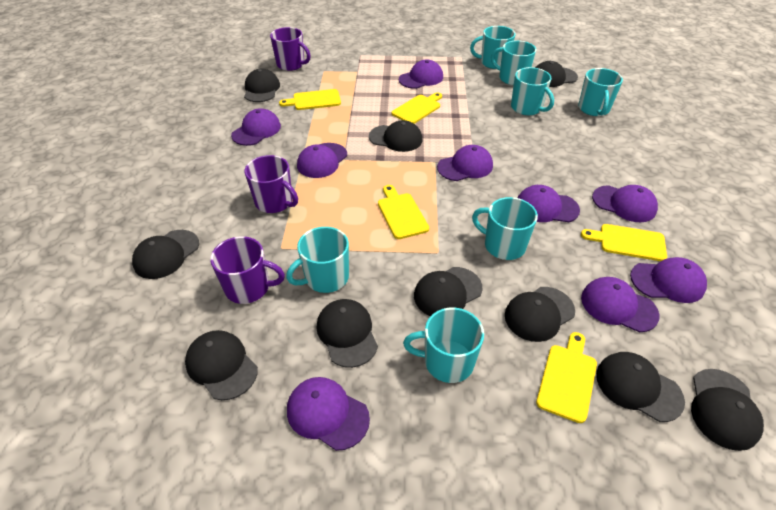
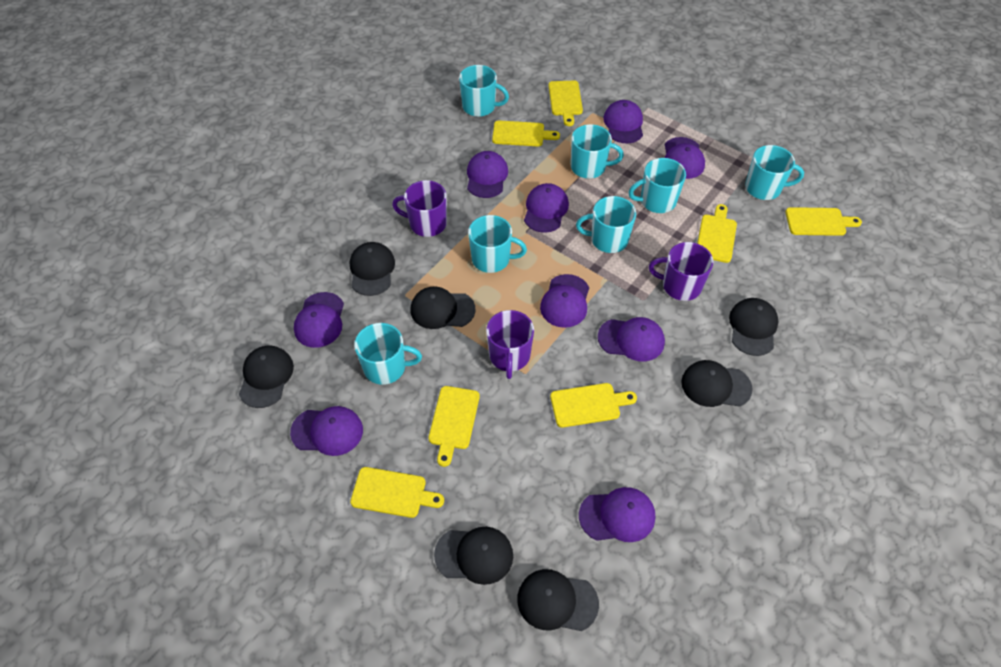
black cap: [132,230,199,279] [185,330,258,400] [244,69,280,102] [317,299,378,368] [369,120,423,152] [414,267,482,316] [505,287,575,342] [535,61,578,87] [596,352,685,422] [691,369,764,451] = 10 -> [239,346,294,408] [350,242,395,296] [411,286,476,329] [434,527,513,585] [517,569,599,631] [681,360,753,407] [729,298,778,356] = 7
yellow cutting board: [279,89,341,110] [378,185,429,239] [392,92,442,124] [536,332,597,423] [581,224,667,261] = 5 -> [350,467,444,518] [428,386,480,467] [492,121,560,146] [549,81,583,126] [550,383,637,428] [697,204,737,263] [785,207,862,236] = 7

